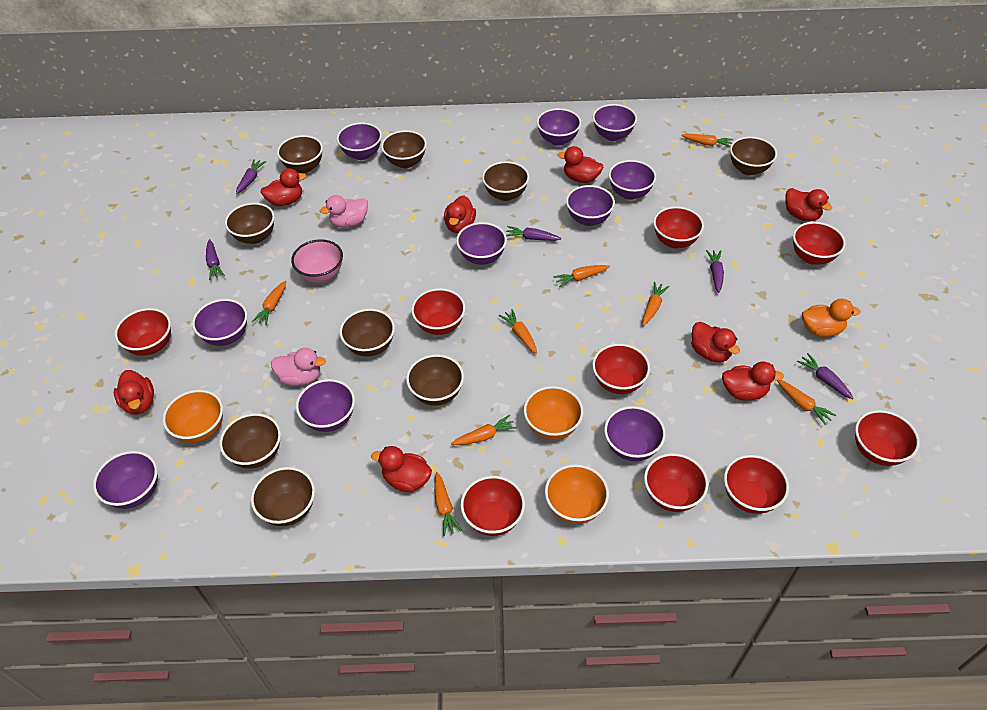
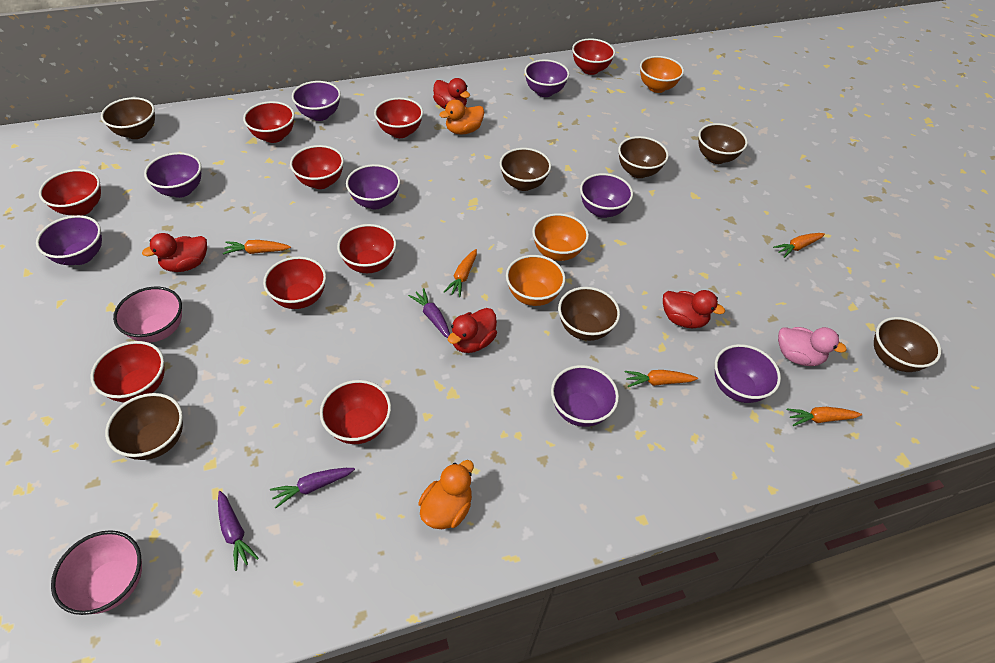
brown bowl: [220,413,281,469] [225,203,275,244] [251,467,315,526] [277,135,323,173] [340,309,395,357] [381,130,427,168] [406,354,464,406] [482,161,529,201] [730,137,777,175] = 9 -> [101,97,155,139] [105,393,183,460] [500,148,551,191] [558,287,620,341] [618,136,669,178] [698,123,748,164] [874,317,941,372] = 7
orange carrot: [252,281,286,325] [434,472,462,536] [451,415,517,445] [499,309,537,354] [553,265,610,287] [642,282,669,326] [681,134,733,147] [777,380,836,425] = 8 -> [223,240,291,255] [444,249,477,297] [625,370,698,387] [773,233,825,258] [787,407,862,426] = 5
orange duck: [802,299,861,337] = 1 -> [418,460,474,529] [439,99,484,134] = 2
pink bowl: [291,239,343,283] = 1 -> [51,530,142,615] [113,287,182,343] = 2
pink duck: [271,348,326,386] [320,195,368,228] = 2 -> [778,327,847,366] = 1
purple bowl: [93,451,158,509] [192,299,247,346] [296,379,355,432] [337,122,382,160] [456,222,507,265] [537,108,581,146] [566,185,615,226] [593,104,637,141] [604,406,666,461] [609,160,656,200] = 10 -> [36,215,102,265] [144,152,201,198] [292,81,341,121] [346,164,400,209] [524,59,569,97] [551,365,619,427] [580,173,633,218] [715,344,781,403] = 8
purple carrot: [206,239,225,280] [236,159,266,194] [506,226,561,241] [706,250,724,293] [797,353,854,399] = 5 -> [218,491,259,571] [270,468,355,508] [408,288,450,338] = 3
red duck: [114,370,154,415] [260,168,307,206] [371,446,432,492] [444,195,476,233] [558,146,603,183] [691,322,740,362] [722,361,784,401] [785,188,832,222] = 8 -> [142,233,207,272] [433,78,470,109] [448,308,497,353] [663,290,725,328] = 4

